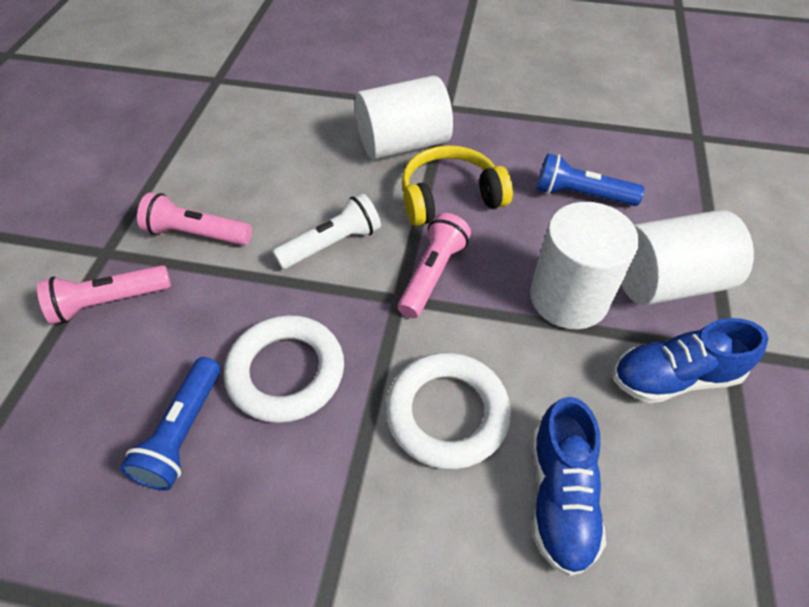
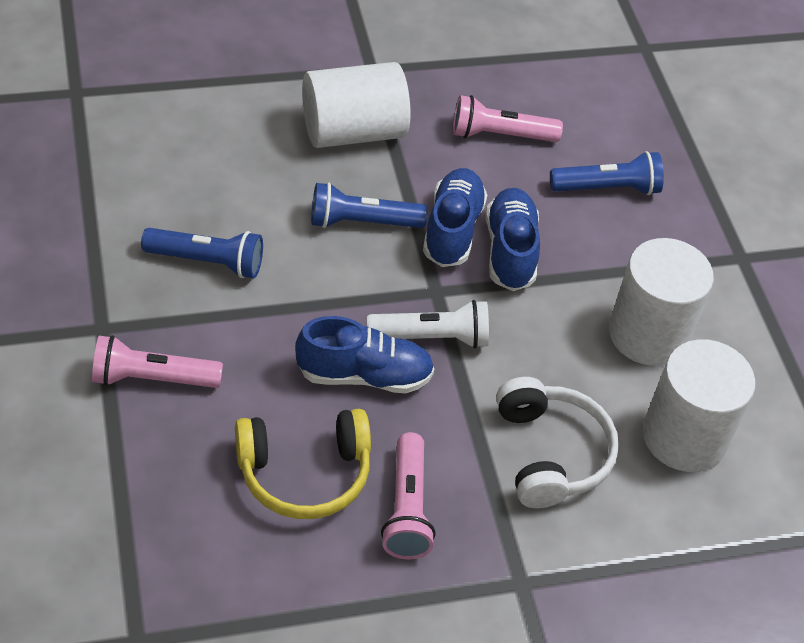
blue flashlight: [120,357,220,491] [537,153,645,206] = 2 -> [141,228,263,278] [311,182,428,228] [550,151,664,195] = 3
blue shoe: [533,397,606,576] [613,318,768,403] = 2 -> [295,316,434,394] [423,168,487,267] [486,188,540,291] = 3
white headphones: none = 0 -> [496,377,619,508] = 1
white ring: [224,315,344,423] [386,353,511,469] = 2 -> none = 0

